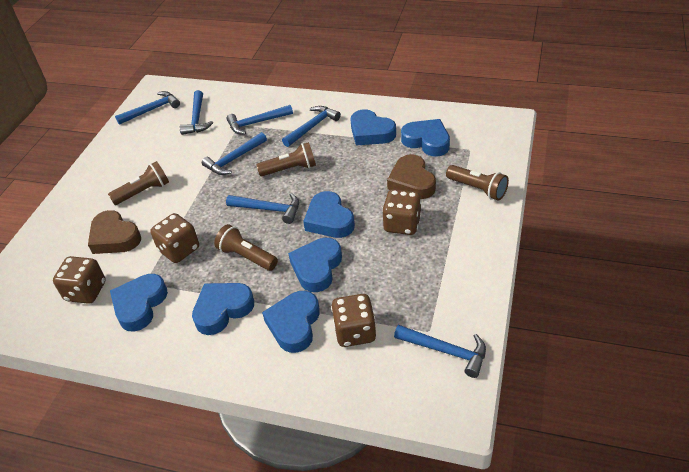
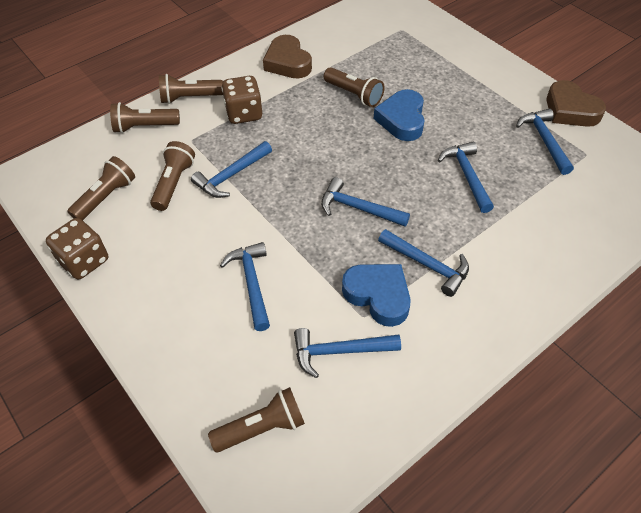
blue heart: [110,274,168,331] [192,283,254,335] [262,291,320,353] [288,238,342,292] [303,191,355,238] [350,109,396,145] [401,119,450,157] = 7 -> [342,264,411,327] [374,89,425,141] = 2
brown dice: [53,256,106,304] [150,213,199,263] [331,294,376,347] [382,189,422,235] = 4 -> [46,218,108,279] [221,76,262,124] = 2
brown flashlight: [108,161,169,205] [214,224,278,271] [256,142,316,176] [446,165,509,201] = 4 -> [67,156,135,220] [110,102,180,133] [150,141,195,211] [159,74,223,104] [208,387,305,452] [324,67,384,107] = 6

